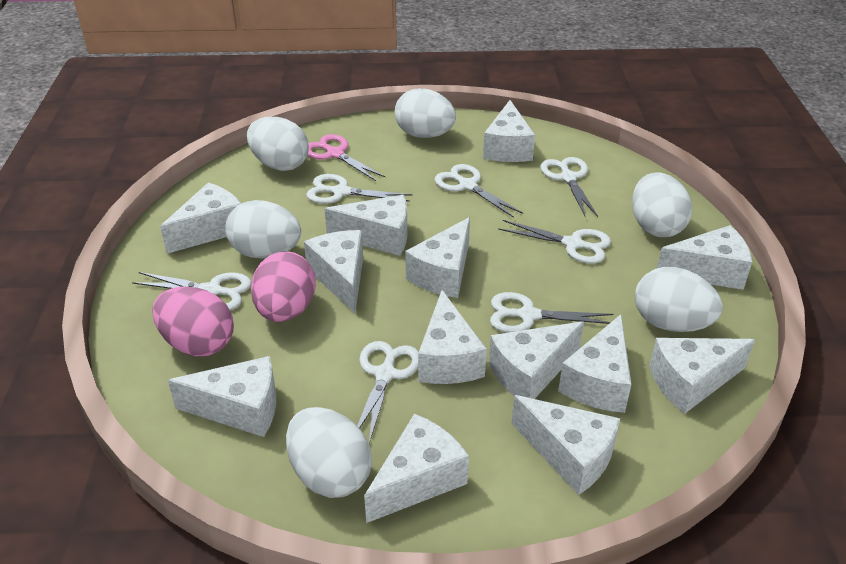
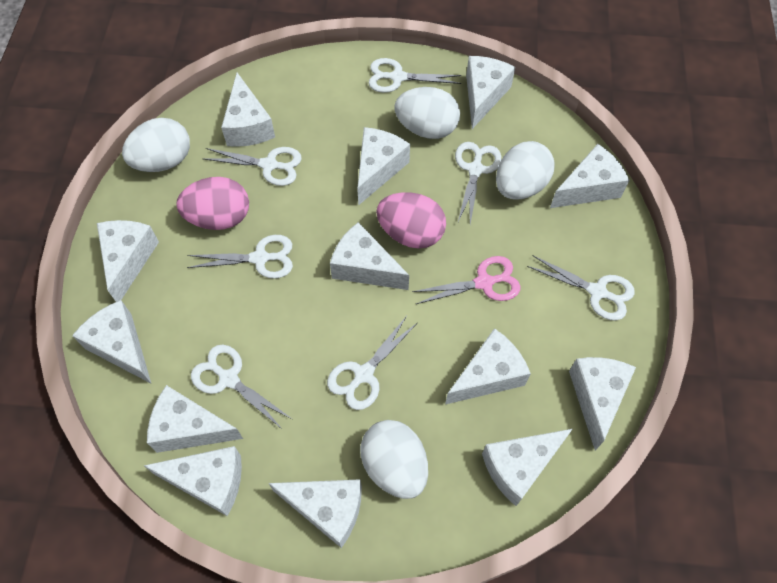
white egg: [225,200,301,259] [247,117,309,171] [286,407,372,498] [395,88,456,138] [632,172,692,237] [635,267,723,332] = 6 -> [122,118,190,172] [360,420,428,499] [394,87,460,139] [496,141,555,200] = 4

